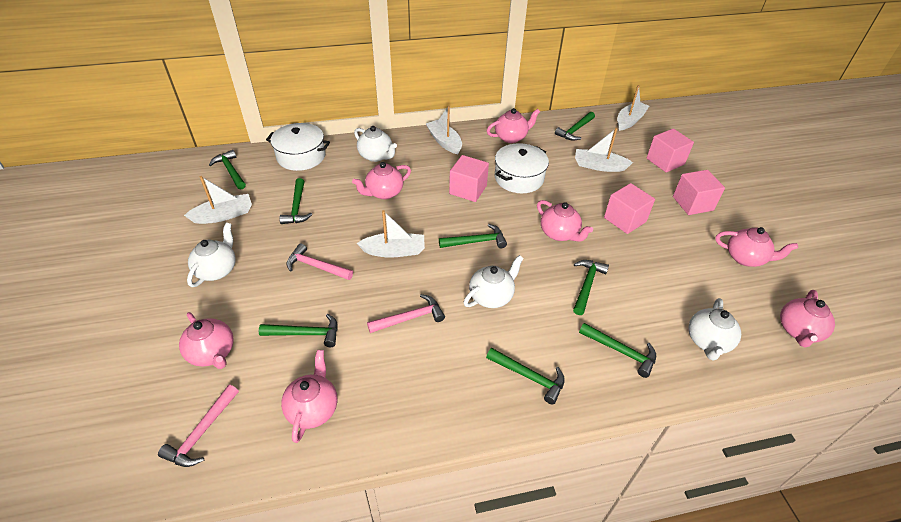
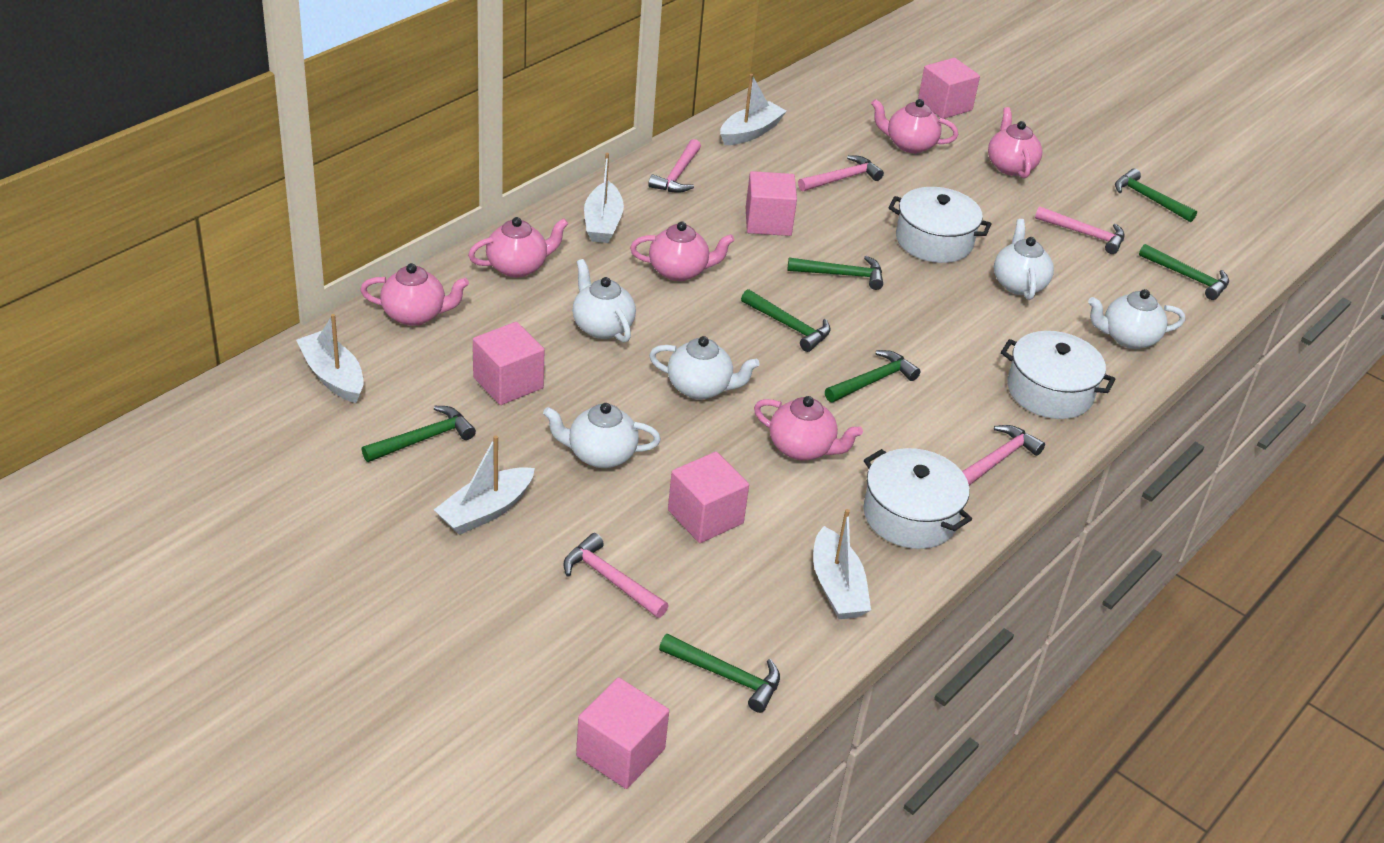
green hammer: [209,150,246,189] [259,314,338,347] [279,178,312,224] [439,224,507,248] [486,348,565,405] [555,112,595,141] [573,260,609,315] [579,323,656,378] = 8 -> [362,406,476,462] [659,634,780,713] [741,289,831,352] [787,256,883,290] [825,350,921,402] [1115,168,1197,222] [1139,244,1229,300] = 7
pink cube: [449,155,489,202] [604,183,655,234] [647,129,694,172] [673,170,725,215] = 4 -> [473,322,545,405] [576,677,669,789] [668,452,749,543] [746,171,797,236] [918,58,980,119] = 5
pink hammer: [158,385,239,467] [286,243,353,280] [367,294,445,333] = 3 -> [563,533,669,618] [648,139,701,193] [798,155,884,191] [962,425,1045,485] [1035,206,1125,254] = 5
pink teapot: [179,312,234,369] [281,350,338,443] [352,162,411,199] [487,108,540,143] [537,200,593,242] [715,227,798,267] [780,290,835,347] = 7 -> [360,263,469,326] [468,217,568,278] [630,221,735,281] [754,396,863,461] [871,99,958,153] [988,107,1042,178] = 6
white pot: [266,123,330,171] [495,143,549,193] = 2 -> [863,448,972,549] [888,187,991,263] [1001,331,1115,419] = 3
white teapot: [187,222,236,287] [354,126,397,162] [463,255,524,308] [689,298,741,361] = 4 -> [543,403,661,468] [572,259,636,342] [649,336,760,399] [994,219,1054,300] [1088,289,1185,349] = 5

